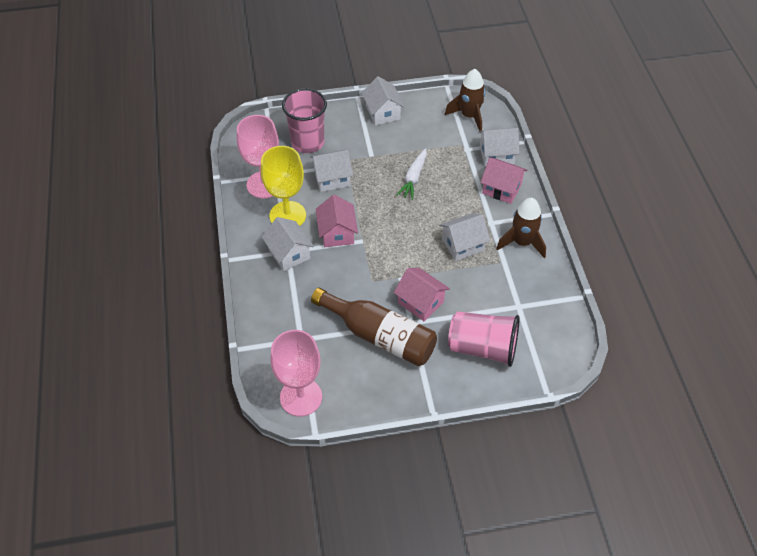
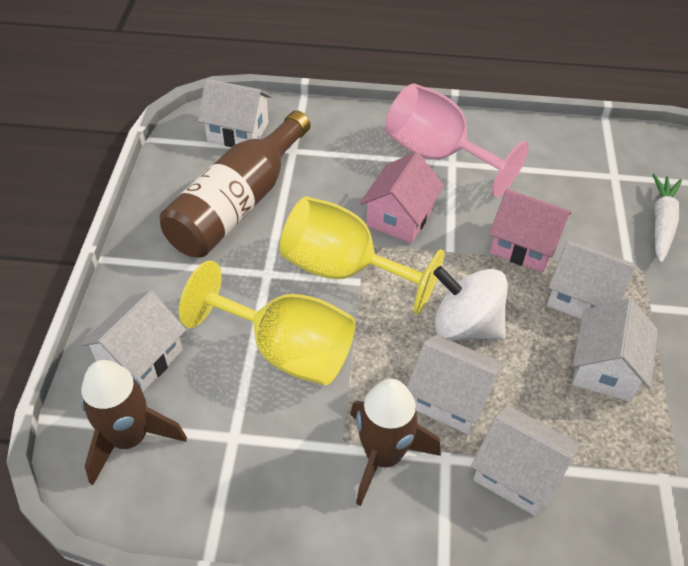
pink cup: [282,88,327,153] [448,311,520,367] = 2 -> none = 0
pink goblet: [237,115,279,198] [270,330,322,416] = 2 -> [385,83,529,197] = 1
pink house: [316,195,358,247] [394,268,450,321] [480,158,527,204] = 3 -> [360,152,444,243] [489,189,572,273] = 2
white house: [262,217,314,271] [310,150,353,192] [362,76,405,126] [439,213,490,261] [479,128,520,167] = 5 -> [80,290,186,392] [198,79,272,147] [407,335,504,434] [471,405,579,516] [547,240,636,319] [572,298,658,402] = 6
white spinning top: none = 0 -> [433,266,508,340] = 1
yellow goblet: [261,146,306,226] = 1 -> [179,261,355,385] [280,197,445,315] = 2

